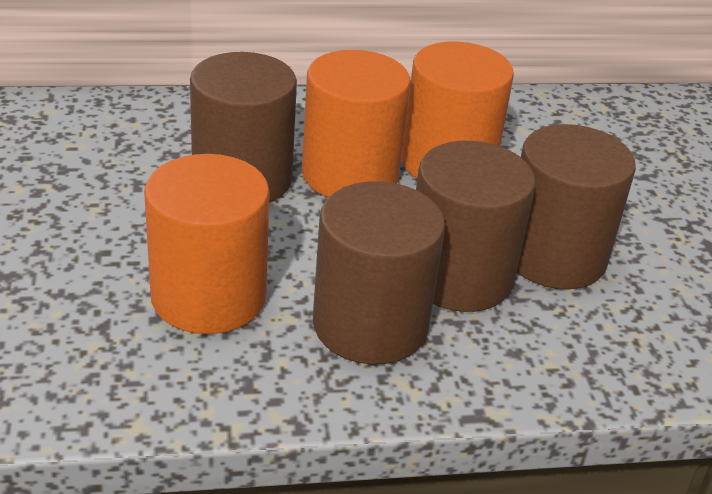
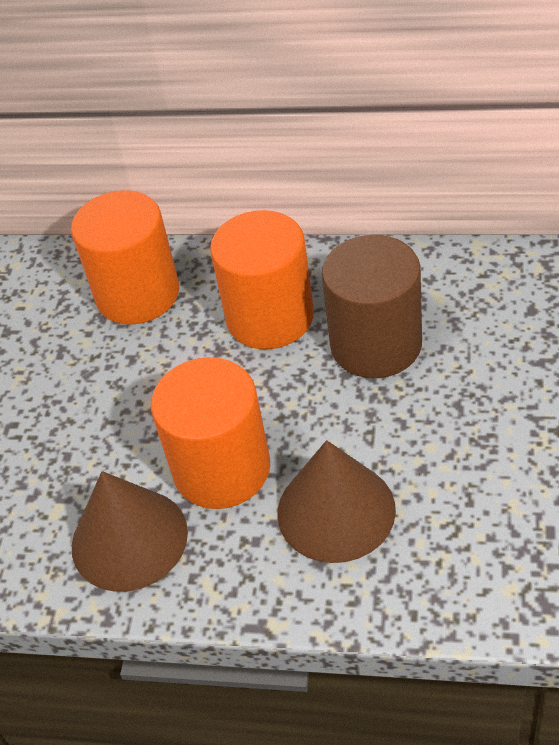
brown cone: none = 0 -> [72,471,188,592] [278,440,396,563] = 2
brown cylinder: [190,52,297,203] [313,181,445,365] [416,141,535,312] [517,124,636,289] = 4 -> [322,235,422,378] = 1

